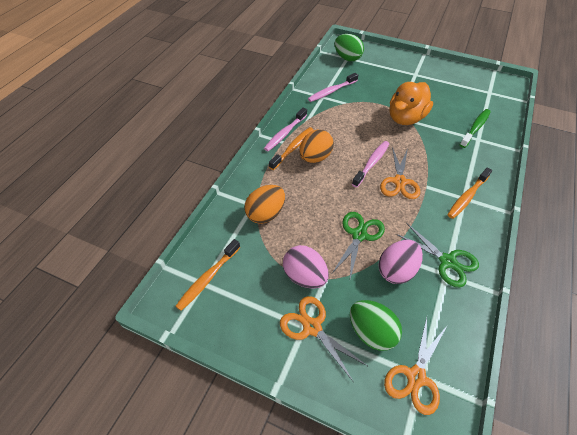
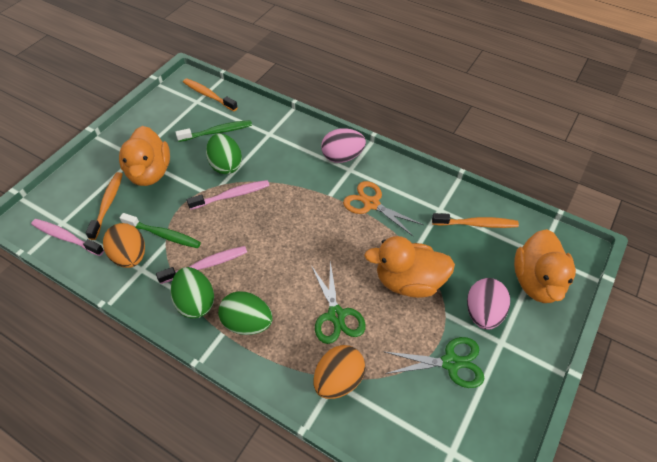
green egg: [335,34,364,61] [350,300,402,351] = 2 -> [171,267,214,319] [206,134,242,174] [218,292,273,335] = 3
green toothbrush: [460,109,491,148] = 1 -> [120,213,201,248] [175,120,252,142] = 2
orange duck: [389,82,433,125] = 1 -> [119,126,170,186] [364,236,455,298] [514,229,576,303] = 3
orange scissors: [280,296,367,381] [380,147,420,199] [384,317,447,415] = 3 -> [343,181,424,236] = 1

